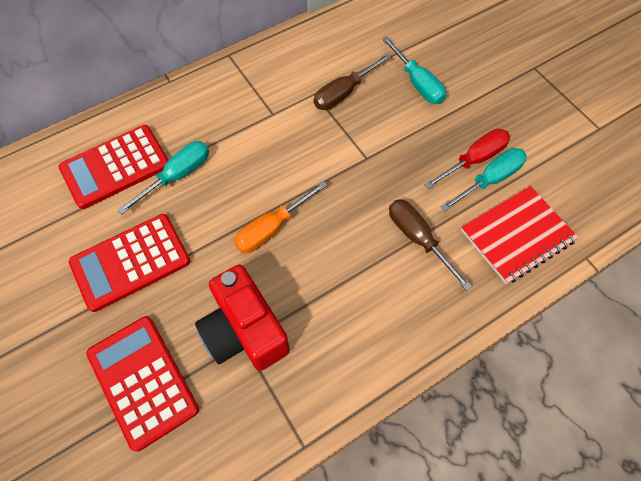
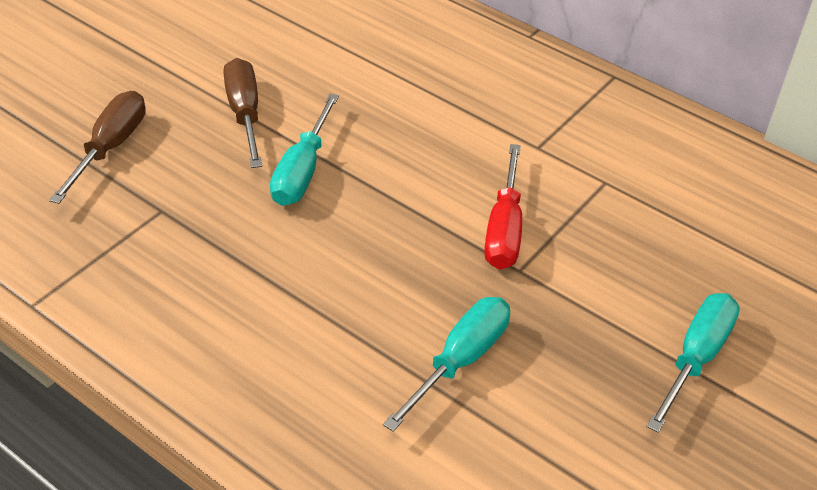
orange screwdriver: [234,181,327,253] = 1 -> none = 0
red calculator: [58,125,168,209] [69,214,190,312] [86,316,199,452] = 3 -> none = 0
red camera: [195,265,290,371] = 1 -> none = 0
red notebook: [461,186,578,284] = 1 -> none = 0

